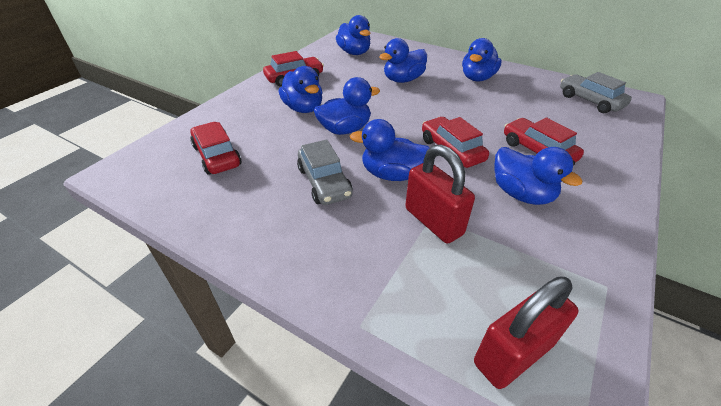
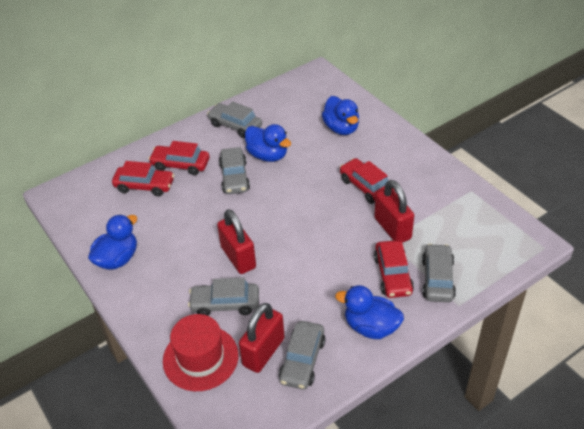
blue duck: [279,66,323,113] [314,77,380,135] [336,15,370,55] [350,119,430,181] [379,38,427,83] [462,38,502,81] [495,147,583,205] = 7 -> [88,214,137,270] [245,124,291,162] [322,96,359,135] [335,285,404,339] = 4
grey car: [297,140,353,205] [560,72,632,113] = 2 -> [188,278,259,316] [207,101,262,138] [219,147,250,194] [279,321,325,390] [422,244,456,302] = 5
red hat: none = 0 -> [163,314,239,391] = 1
red padlock: [405,144,475,244] [474,277,578,389] = 2 -> [217,209,256,274] [239,303,285,373] [374,180,414,243] = 3

